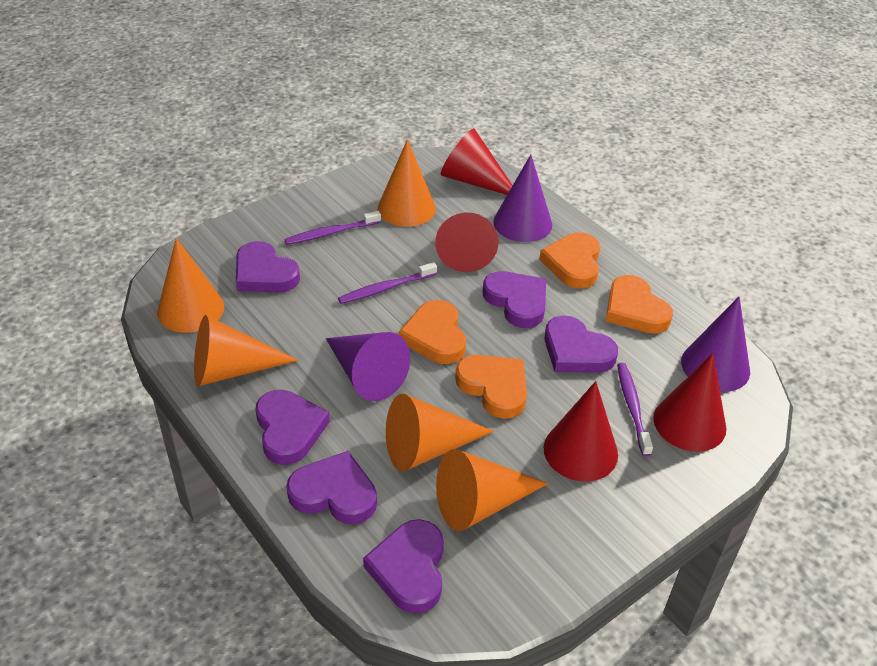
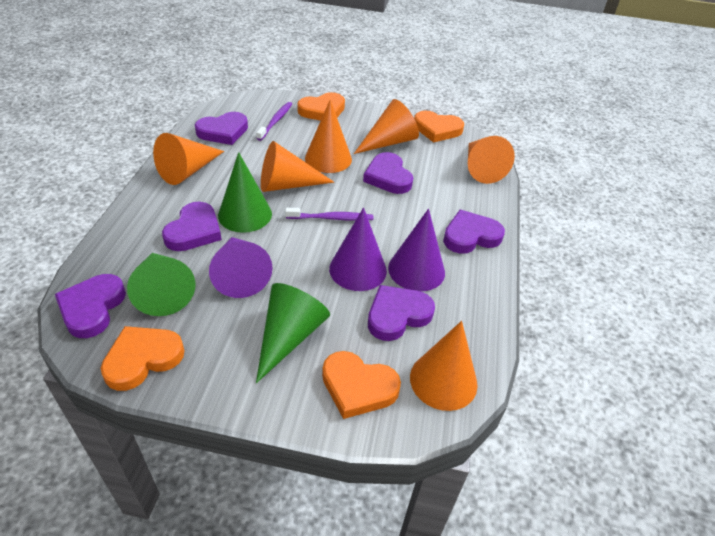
green cone: none = 0 -> [127,253,195,316] [218,152,272,233] [256,283,330,383] = 3
orange cone: [157,238,224,333] [194,315,299,386] [378,139,436,227] [386,394,494,471] [436,449,549,531] = 5 -> [153,133,224,185] [261,141,334,192] [305,100,352,173] [354,99,419,154] [410,321,478,411] [468,136,515,184] = 6
purple toothbrush: [284,211,381,245] [338,262,437,304] [617,363,653,456] = 3 -> [256,102,292,141] [285,208,373,221] = 2
red cone: [435,213,499,272] [441,128,513,195] [544,381,618,482] [653,353,726,452] = 4 -> none = 0

